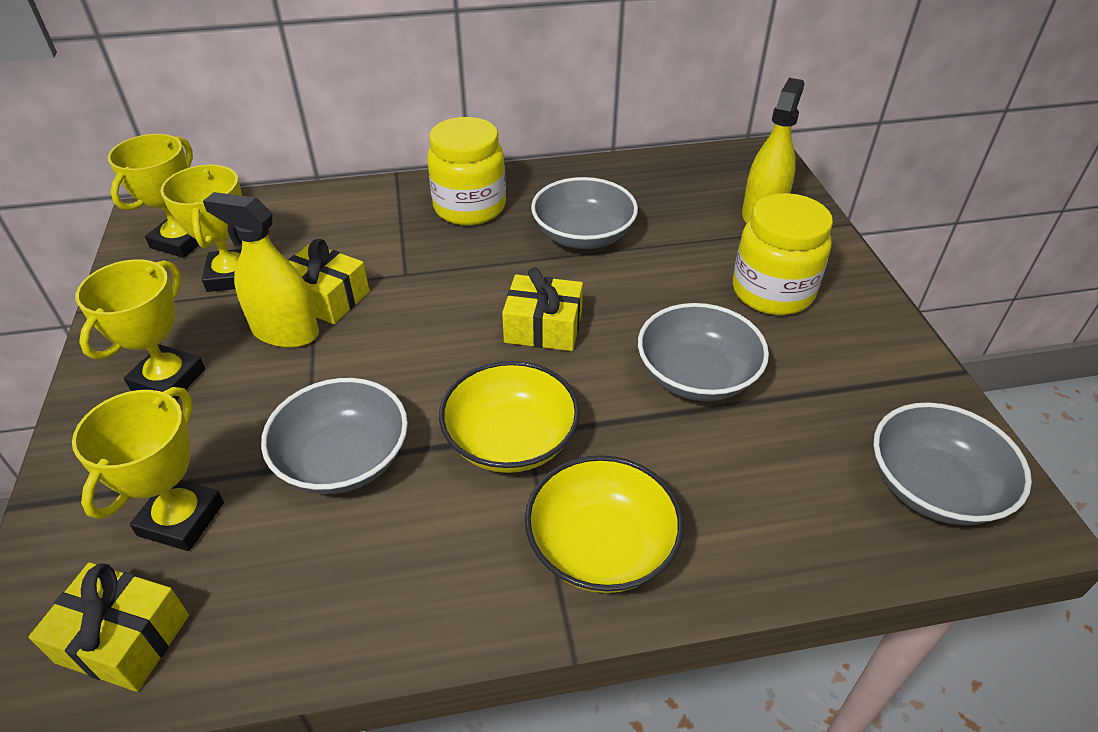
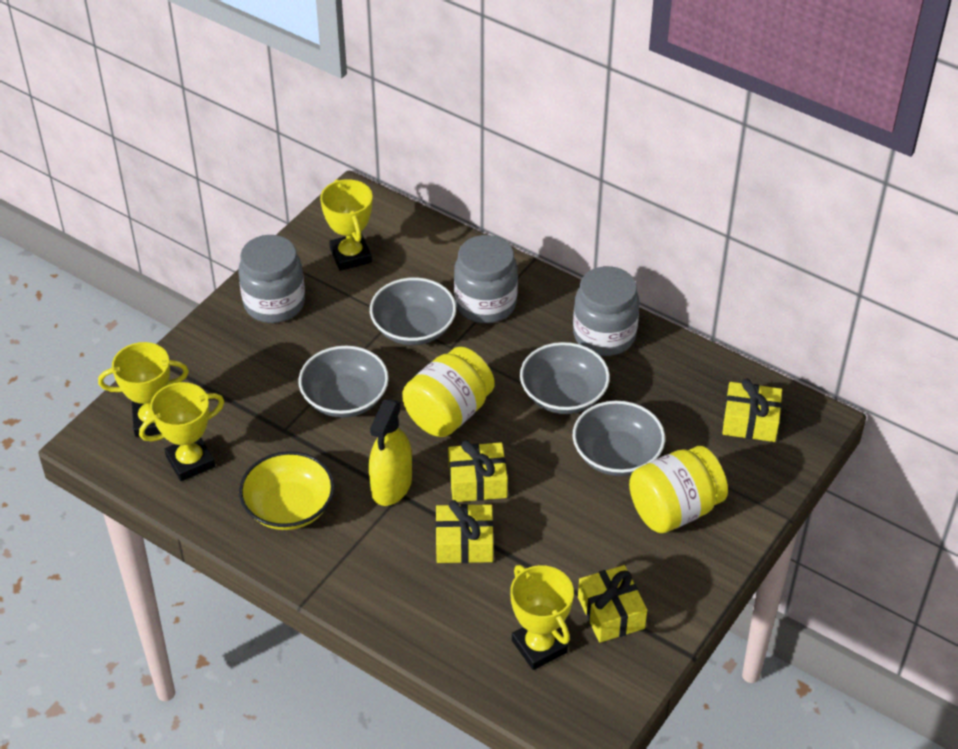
grey jar: none = 0 -> [238,235,305,323] [454,235,518,323] [573,266,639,356] = 3
yellow bowl: [439,361,580,473] [525,455,684,593] = 2 -> [239,451,334,530] = 1
yellow gift: [29,562,189,692] [289,239,369,324] [502,268,583,351] = 3 -> [435,500,494,563] [448,440,508,502] [578,565,647,643] [722,378,782,442] = 4
yellow spray bottle: [203,192,319,348] [742,78,805,223] = 2 -> [369,399,412,506] = 1

